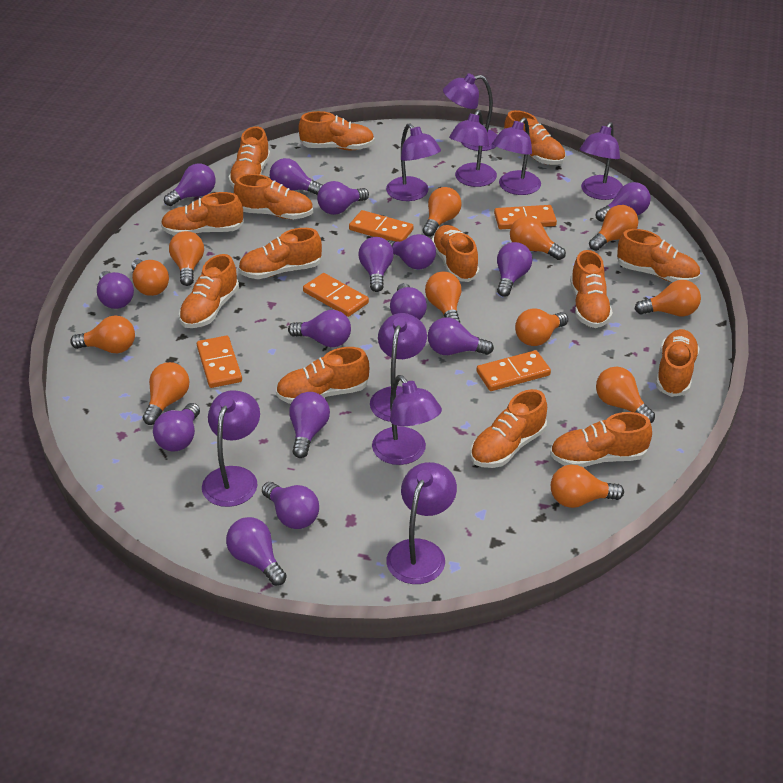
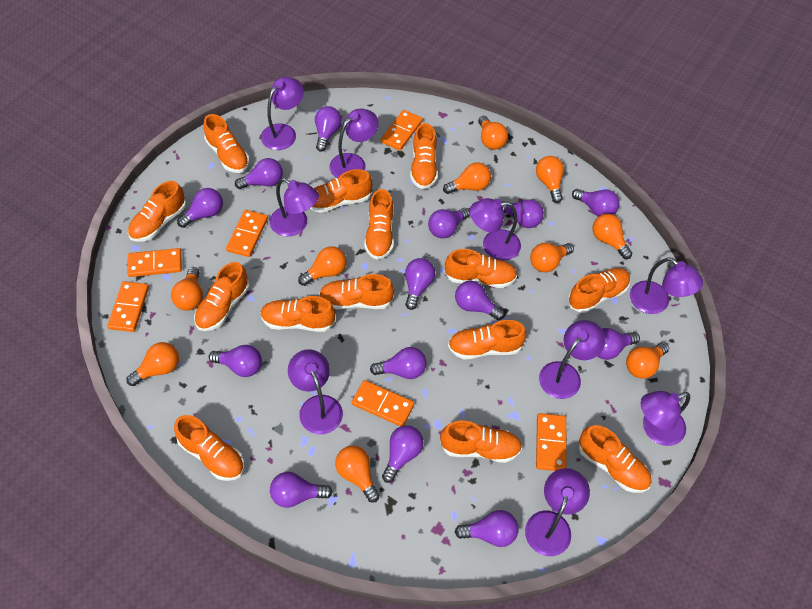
orange domino: [197,336,242,388] [303,273,369,317] [349,210,414,242] [477,350,551,391] [494,205,557,229] = 5 -> [107,281,149,332] [127,248,182,277] [226,210,268,257] [352,380,414,426] [381,110,423,151] [536,413,566,471] = 6
orange light bulb: [70,315,135,353] [132,259,169,296] [143,362,190,425] [169,231,204,286] [423,187,462,237] [425,272,461,323] [510,216,566,260] [515,308,568,346] [551,465,624,508] [589,205,638,251] [596,367,655,423] [635,280,701,316] = 12 -> [126,342,179,386] [171,267,203,311] [298,246,347,286] [335,445,380,503] [443,162,491,194] [478,116,508,150] [530,243,574,272] [536,156,564,203] [593,214,632,259] [626,342,669,379] = 10
purple light bulb: [97,271,134,309] [153,403,200,452] [164,163,216,206] [226,517,287,586] [262,482,319,529] [270,158,323,195] [288,310,351,347] [289,392,330,458] [317,181,369,215] [358,237,394,292] [387,234,436,270] [390,283,427,320] [428,317,494,355] [497,242,532,297] [596,182,651,222] = 15 -> [177,188,223,228] [209,345,262,377] [235,158,283,189] [270,472,333,508] [315,106,342,152] [370,347,427,379] [382,425,424,483] [405,258,435,310] [428,208,470,238] [455,281,505,320] [455,510,519,547] [502,199,544,228] [572,189,620,217] [597,328,640,360] = 14

